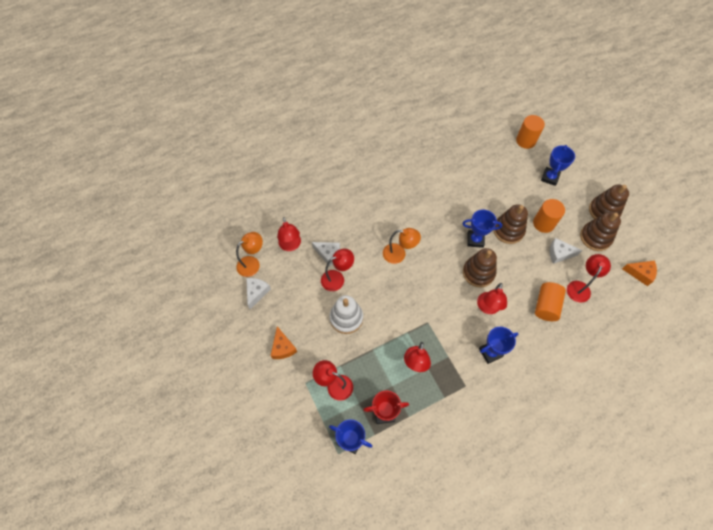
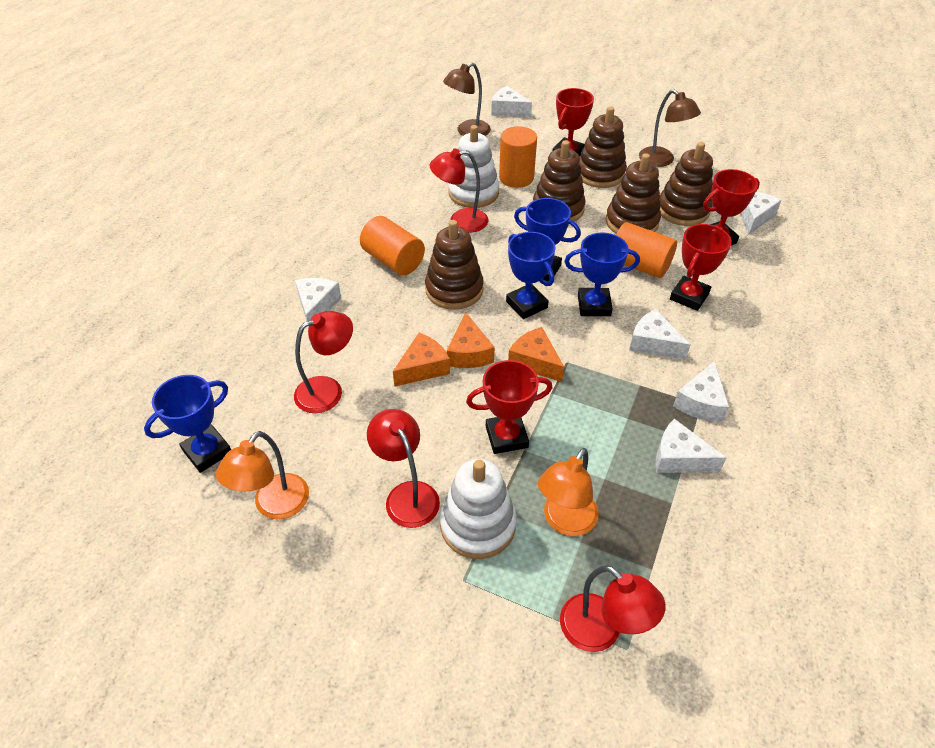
brown lamp: none = 0 -> [443,62,491,136] [639,89,701,167] = 2
brown stacking toy: [463,248,497,287] [494,204,528,244] [580,212,621,251] [589,184,629,219] = 4 -> [425,220,484,310] [533,140,586,222] [579,106,627,188] [606,153,661,234] [659,142,713,226] = 5
orange cheese: [271,326,297,359] [622,261,657,286] = 2 -> [393,333,450,387] [447,313,495,368] [508,327,564,382] = 3
red lamp: [277,217,301,251] [313,360,353,401] [321,249,354,291] [404,342,431,372] [477,283,507,314] [567,254,611,303] = 6 -> [294,311,353,413] [367,409,440,528] [430,149,488,233] [560,565,666,652] = 4
red trophy: [363,391,409,424] = 1 -> [466,360,552,454] [553,88,594,157] [670,224,732,311] [703,169,760,245] = 4
white cheese: [246,278,271,309] [312,242,340,267] [550,238,582,264] = 3 -> [295,278,341,327] [491,86,532,117] [629,309,691,360] [655,419,727,473] [673,361,729,422] [740,192,782,235] = 6
white stacking toy: [330,295,363,334] = 1 -> [440,459,517,559] [448,125,499,208] = 2

